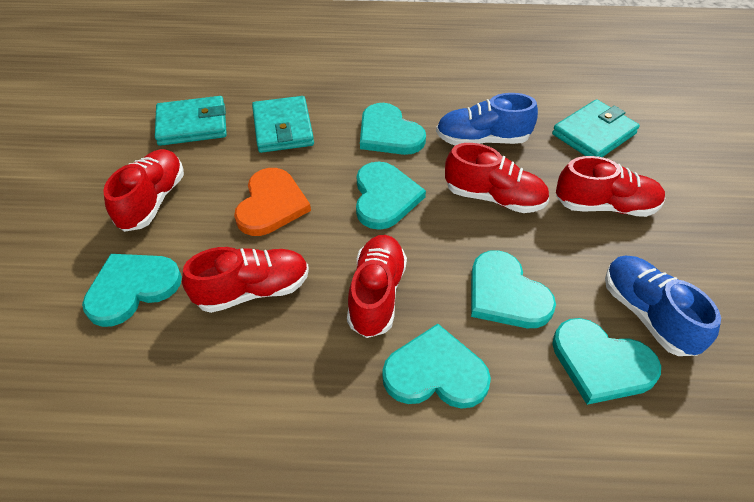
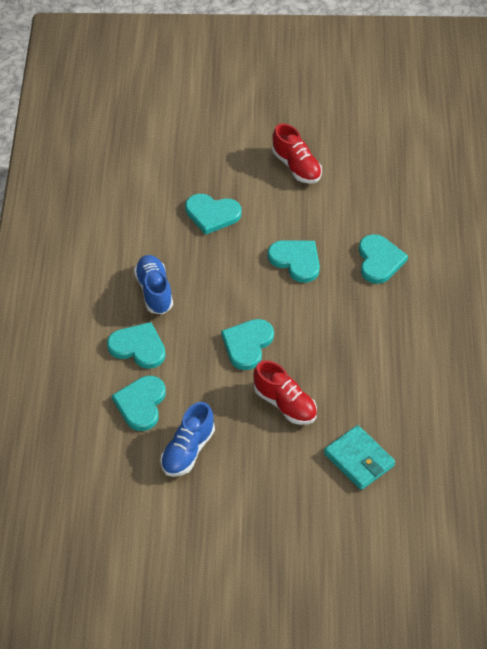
orange heart: [234,168,311,236] = 1 -> none = 0
red shoe: [103,149,184,232] [182,247,309,313] [347,235,407,338] [445,143,550,213] [556,156,665,217] = 5 -> [253,360,317,425] [272,124,322,184] = 2
turquoise wallet: [155,96,227,146] [252,96,314,153] [552,99,640,157] = 3 -> [324,425,395,490] = 1

